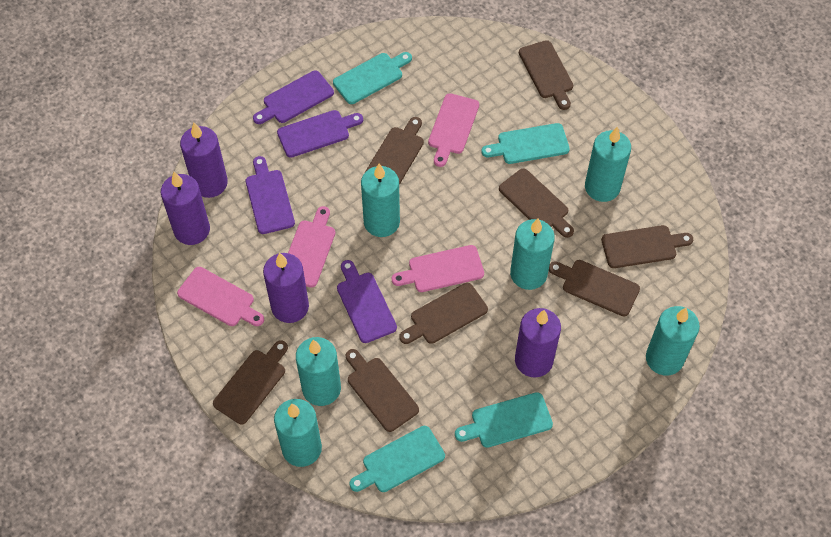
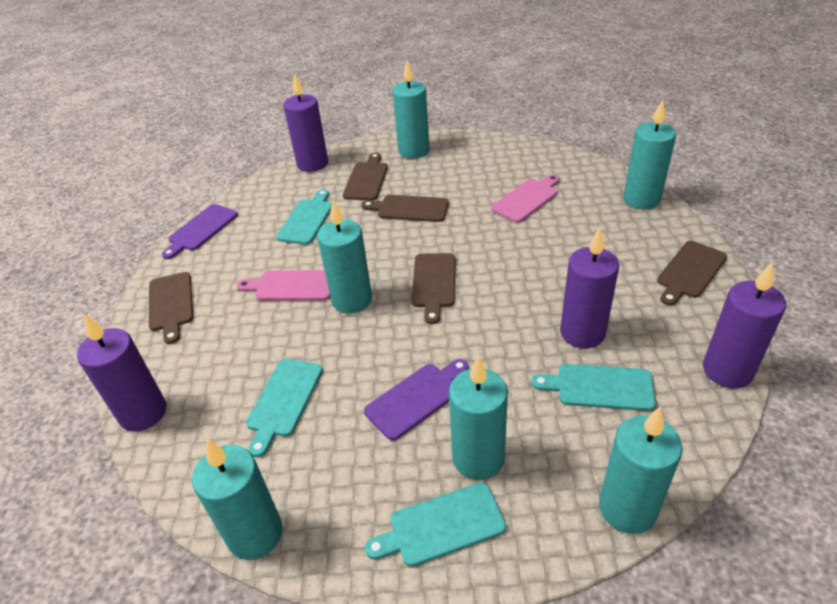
brown cutting board: [213,340,288,424] [346,349,419,432] [365,117,424,185] [399,283,488,344] [499,169,574,238] [519,40,573,110] [549,260,640,317] [601,225,693,268] = 8 -> [149,272,193,344] [343,153,388,200] [362,195,449,222] [412,253,455,324] [657,241,727,306] = 5
pink cutting board: [177,267,264,326] [288,206,335,287] [392,245,484,292] [428,93,479,167] = 4 -> [237,270,330,301] [491,175,559,223] = 2
purple cutting board: [246,156,295,234] [253,70,334,124] [277,110,363,158] [337,260,397,343] = 4 -> [162,204,238,259] [364,359,468,441] = 2

